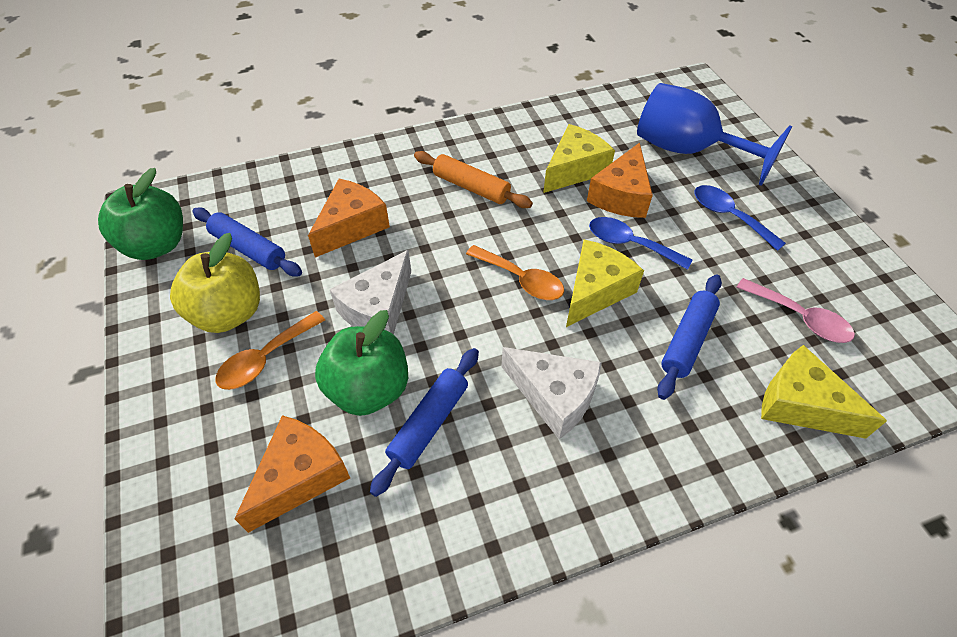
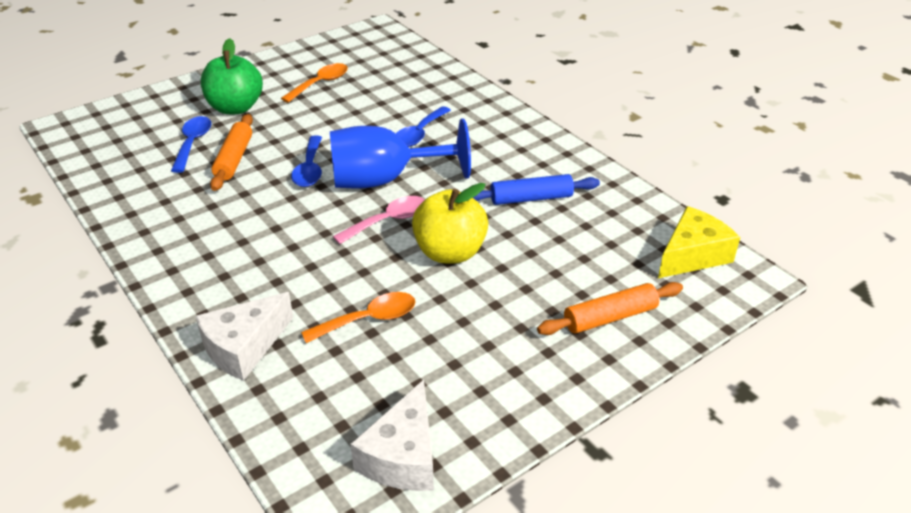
blue rolling pin: [192,208,302,276] [370,348,479,497] [657,274,722,400] = 3 -> [473,174,600,205] = 1
blue spoon: [589,217,692,270] [694,185,786,251] = 2 -> [171,116,212,173] [291,136,322,187] [396,106,451,147] = 3
green apple: [98,168,183,260] [315,310,408,416] = 2 -> [201,38,263,114] = 1
orange cheese: [234,415,350,533] [308,179,390,257] [587,143,653,218] = 3 -> none = 0
orange rolling pin: [414,151,533,208] = 1 -> [210,114,253,191] [537,282,683,335] = 2
yellow cheese: [543,124,615,193] [566,240,644,327] [761,345,887,439] = 3 -> [658,206,740,278] = 1

